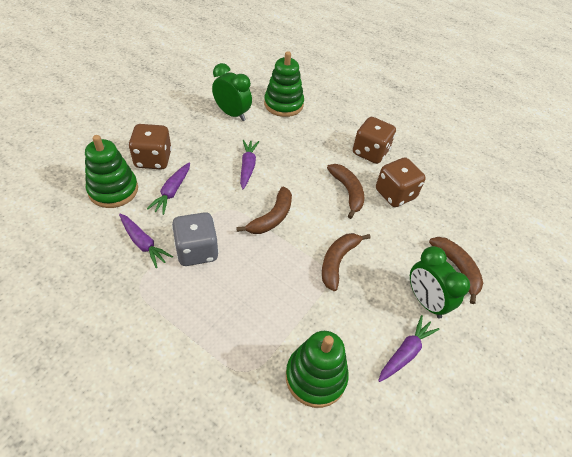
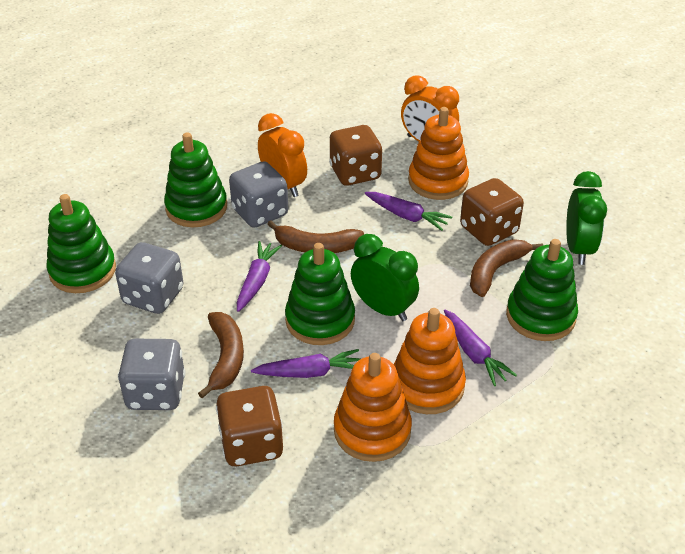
brown banana: [236,186,292,234] [322,233,370,291] [327,164,364,219] [429,237,483,304] = 4 -> [198,312,244,398] [267,221,364,253] [470,239,543,297] = 3
green stacking toy: [85,135,138,208] [264,51,304,117] [286,331,349,408] = 3 -> [47,194,116,293] [164,132,227,227] [285,243,355,345] [506,239,578,341] = 4
grey dice: [172,212,219,266] = 1 -> [115,242,184,314] [118,339,185,410] [229,161,288,228] = 3
orange clock: none = 0 -> [258,113,307,197] [401,75,459,142] = 2
orange stacking toy: none = 0 -> [334,353,412,462] [394,308,466,414] [408,107,469,200] = 3

